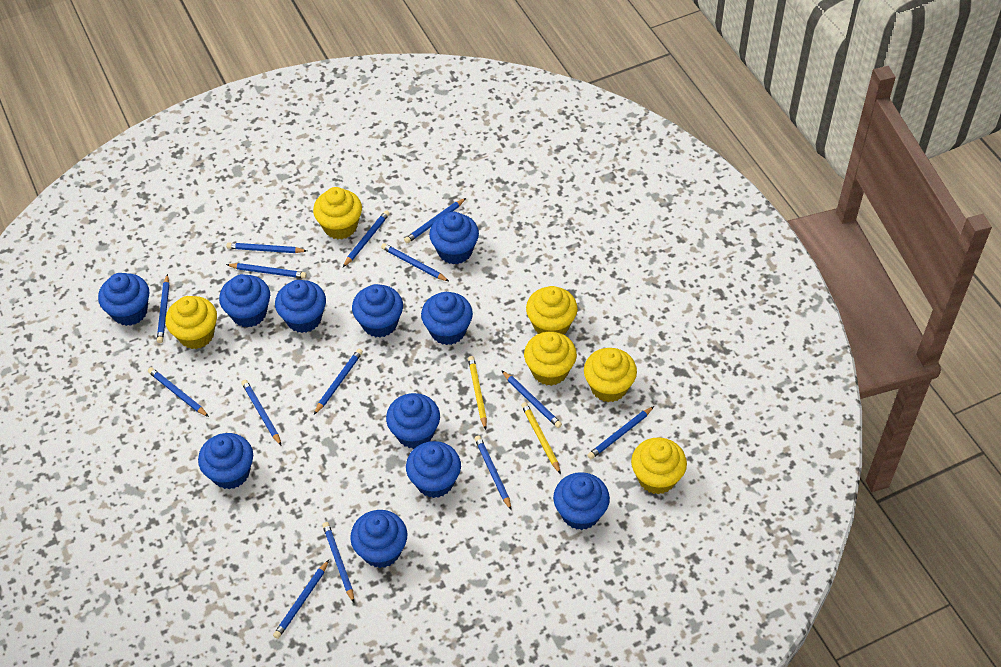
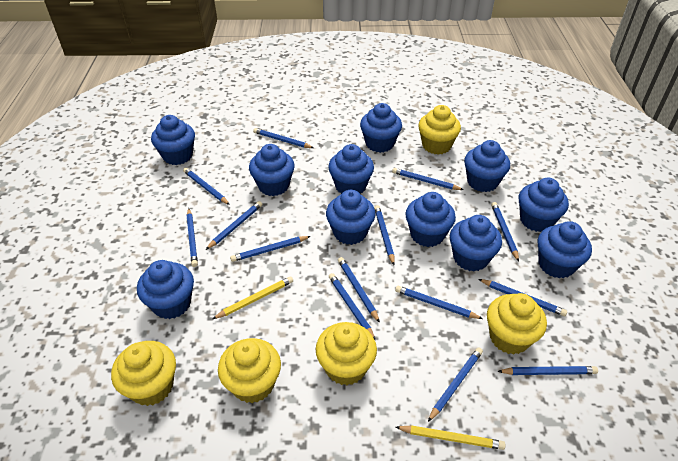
yellow cupcake: [165,296,217,349] [313,187,362,239] [524,332,577,386] [526,286,578,335] [584,348,637,402] [631,438,687,495] = 6 -> [111,341,176,406] [218,338,281,403] [316,322,377,385] [418,105,461,155] [487,293,547,355] = 5

